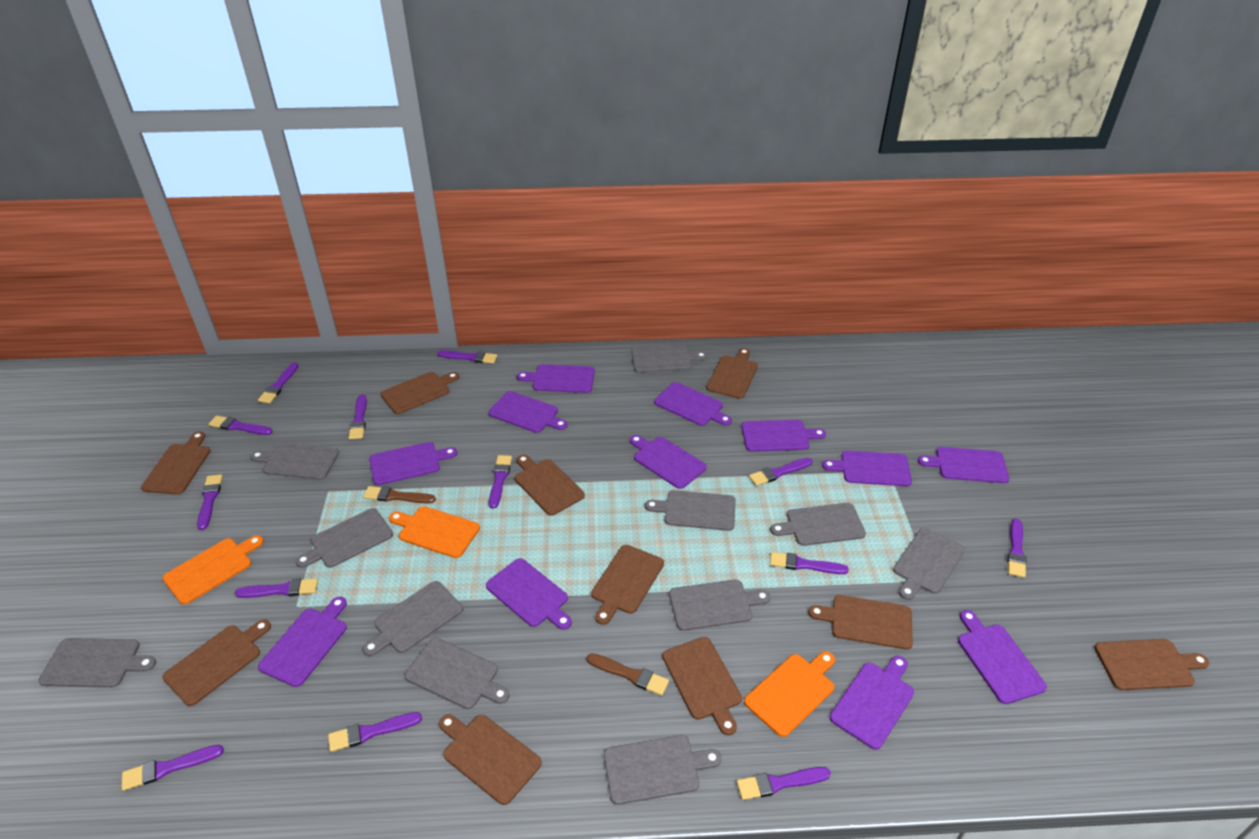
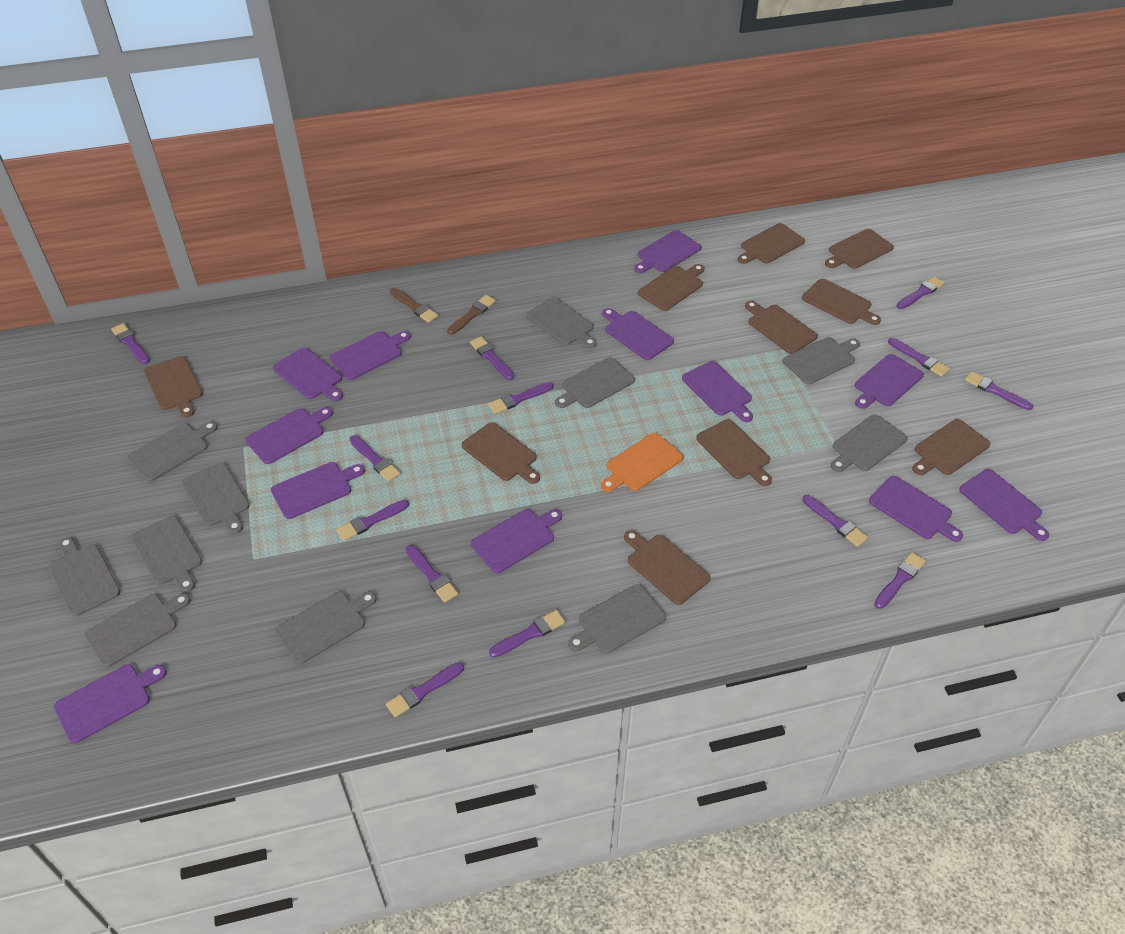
orange cutting board: [162,535,264,605] [389,506,480,558] [744,651,835,737] = 3 -> [601,433,683,492] = 1

